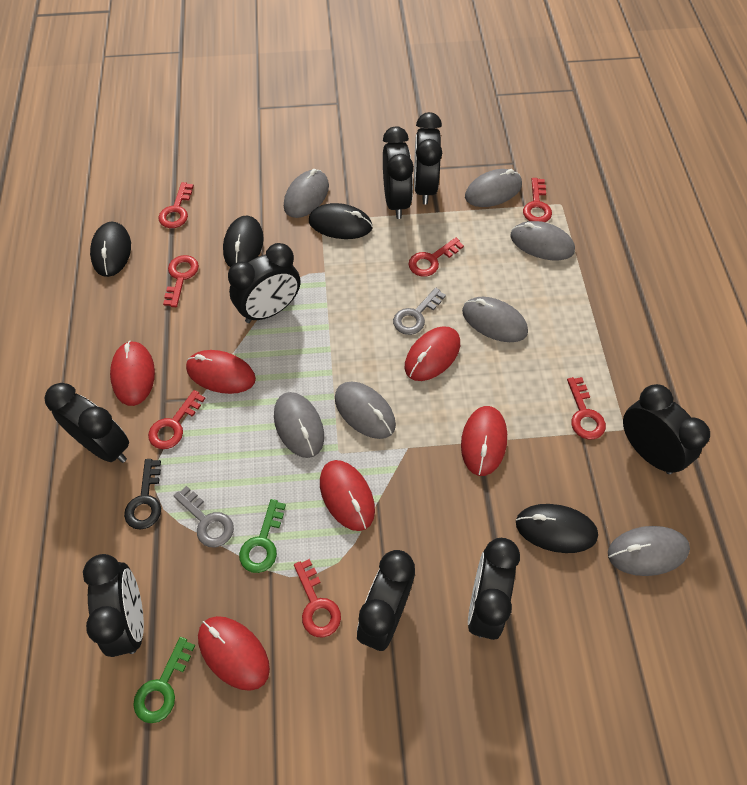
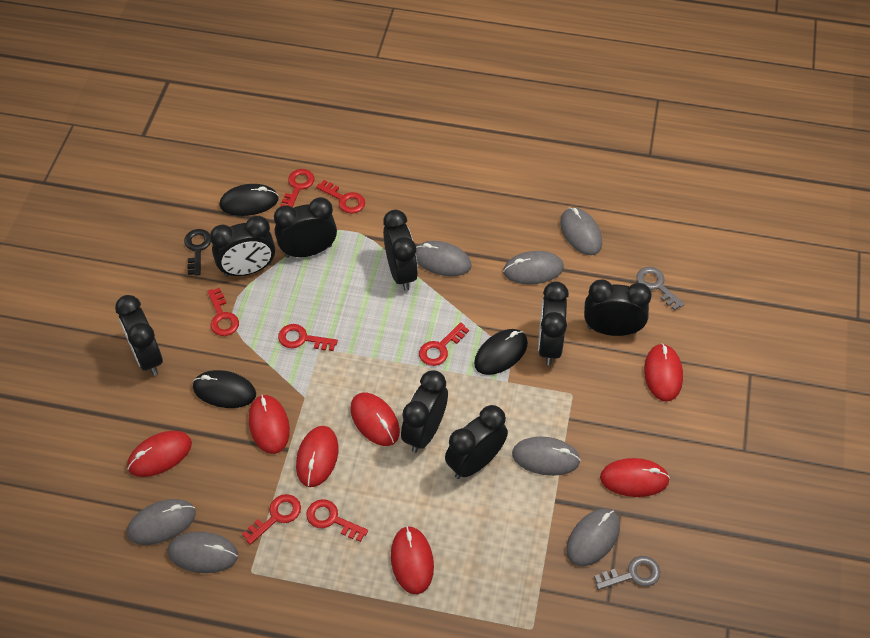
black mouse: [90,222,131,277] [223,216,264,267] [309,203,373,239] [516,504,598,553] = 4 -> [193,370,256,408] [219,184,279,216] [474,329,528,375] = 3
green key: [133,637,195,723] [239,499,286,573] = 2 -> none = 0
red mouse: [110,341,155,406] [186,350,256,394] [198,616,270,691] [320,460,375,531] [405,326,460,381] [461,406,507,476] = 6 -> [127,431,192,477] [249,395,290,454] [296,426,338,487] [350,393,400,446] [391,526,434,594] [600,458,670,497] [644,343,683,402] = 7

